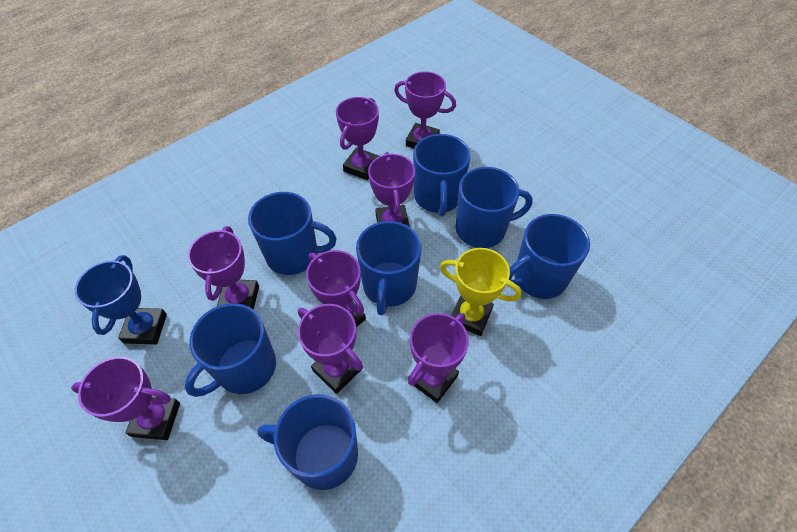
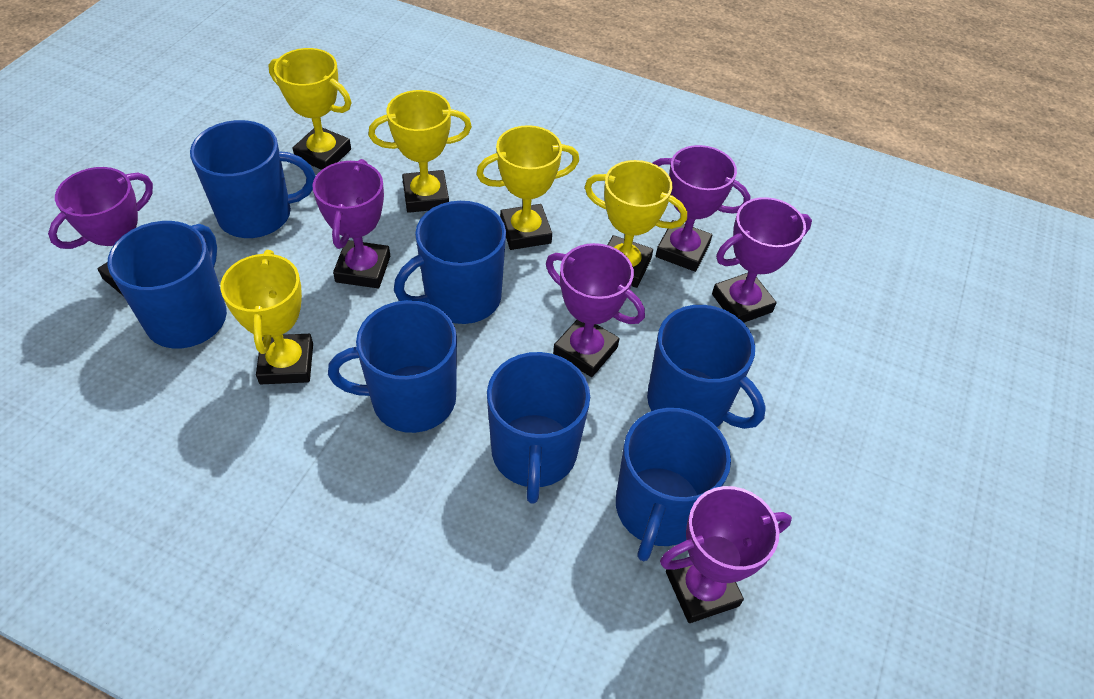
blue trophy: [75,255,167,345] = 1 -> none = 0
purple trophy: [71,357,180,440] [188,226,259,310] [298,304,363,394] [306,250,366,327] [336,97,379,180] [368,152,415,227] [394,71,456,148] [408,313,469,403] = 8 -> [48,167,153,296] [313,159,390,288] [546,243,645,377] [653,145,751,272] [660,486,792,623] [712,197,812,323] = 6
yellow trophy: [440,248,522,336] = 1 -> [220,250,313,384] [269,48,351,170] [368,90,472,213] [476,125,579,250] [585,160,687,288] = 5

